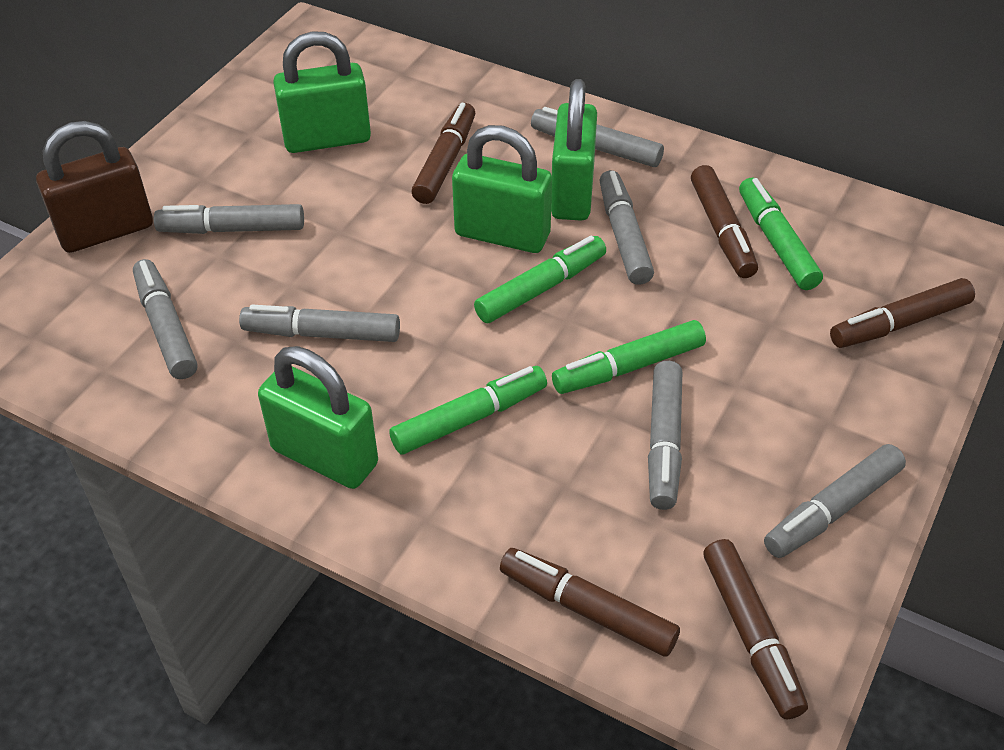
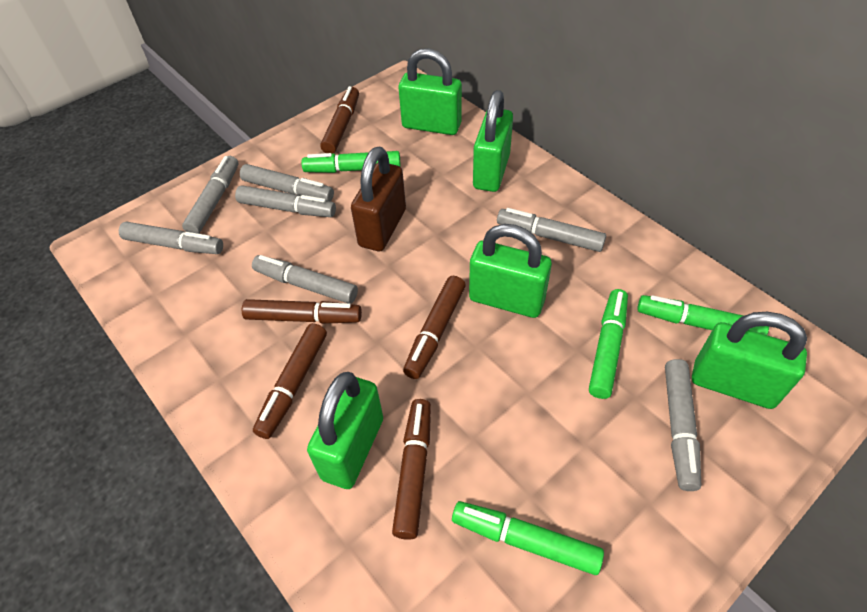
green padlock: [258,346,378,489] [273,31,371,153] [452,125,552,253] [551,79,597,221] = 4 -> [307,372,383,489] [399,48,462,135] [469,224,552,318] [473,90,513,192] [692,312,807,409] = 5

